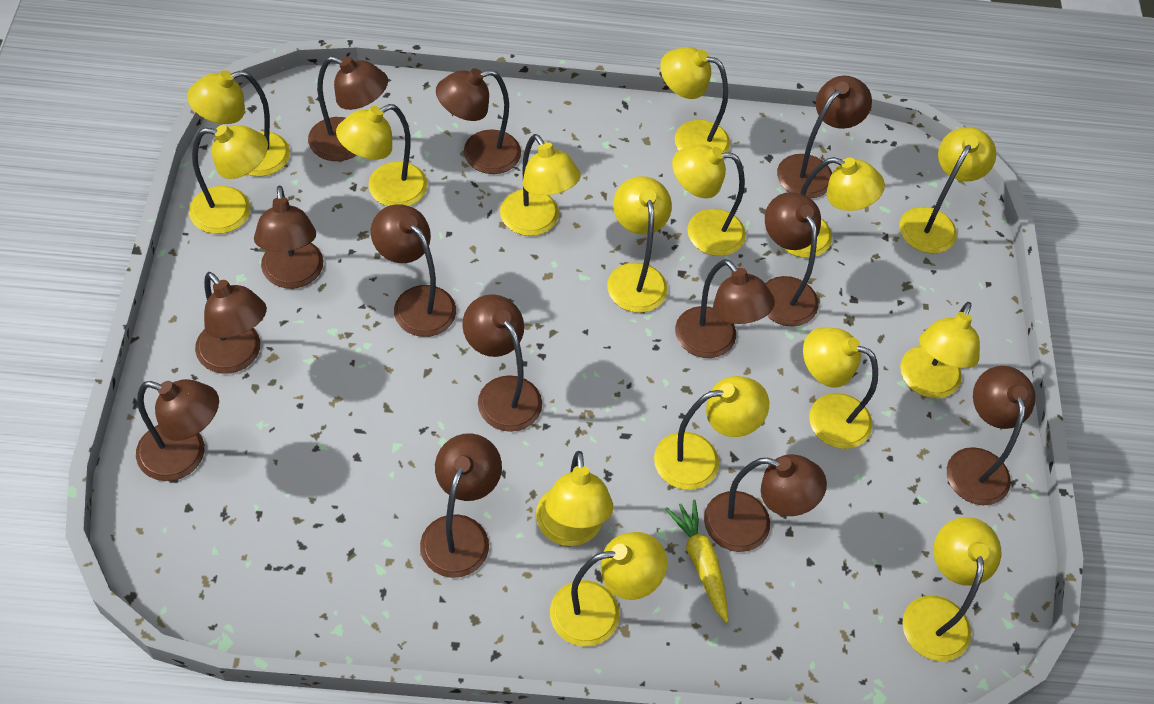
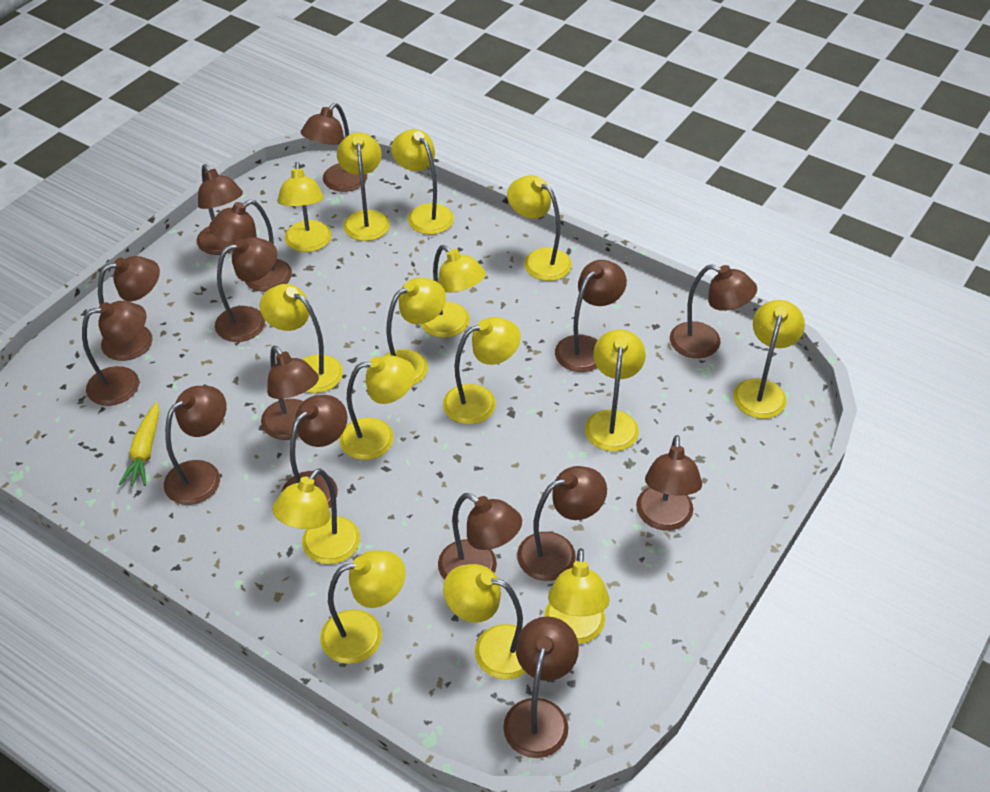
brown lamp: [136,379,219,481] [195,272,267,374] [254,186,323,289] [308,56,388,161] [371,204,456,337] [420,433,502,578] [436,68,521,174] [462,294,542,432] [675,259,775,358] [704,454,827,552] [765,192,821,327] [777,75,872,198] [947,366,1036,505] = 13 -> [82,301,146,406] [98,256,160,361] [164,386,227,505] [197,164,243,255] [209,200,292,292] [215,237,277,342] [261,346,319,440] [282,395,347,508] [301,103,367,192] [438,493,522,580] [503,617,579,758] [517,466,607,581] [555,260,627,372] [636,435,702,531] [670,264,757,358] = 15

